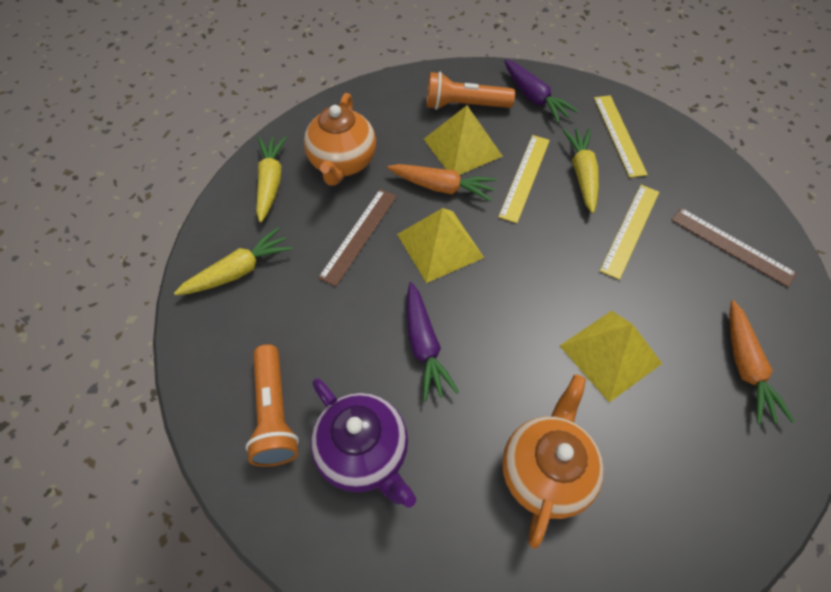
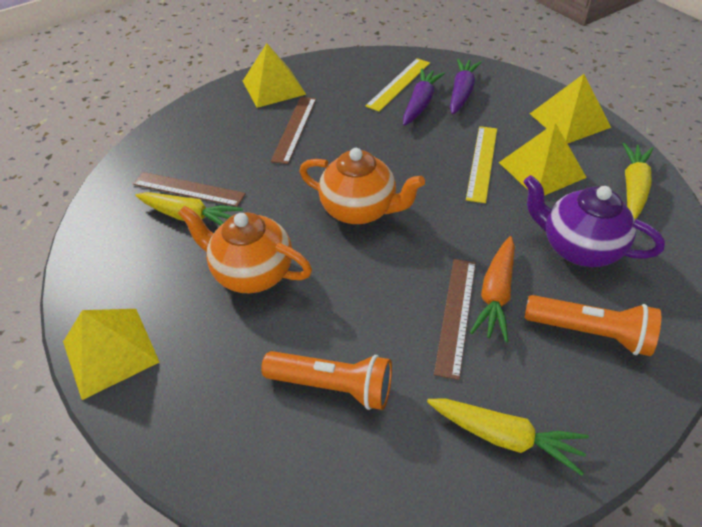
brown ruler: [318,189,397,286] [671,208,797,287] = 2 -> [133,172,246,207] [271,97,316,164] [434,259,476,380] = 3
orange carrot: [387,164,497,202] [729,300,795,425] = 2 -> [470,236,515,342] = 1
yellow pyramid: [397,208,484,283] [424,105,503,175] [560,311,663,402] = 3 -> [63,309,160,400] [243,43,307,108] [499,123,587,196] [530,74,611,144] = 4
yellow ruler: [498,135,550,223] [594,95,648,178] [600,185,659,280] = 3 -> [365,58,430,112] [466,126,497,203] = 2

